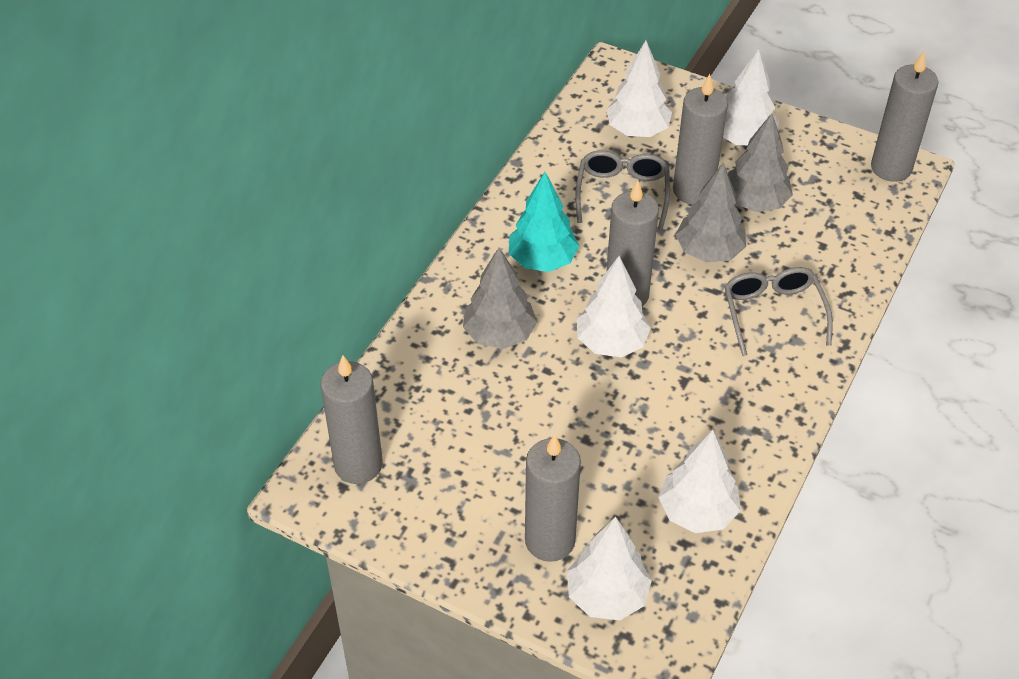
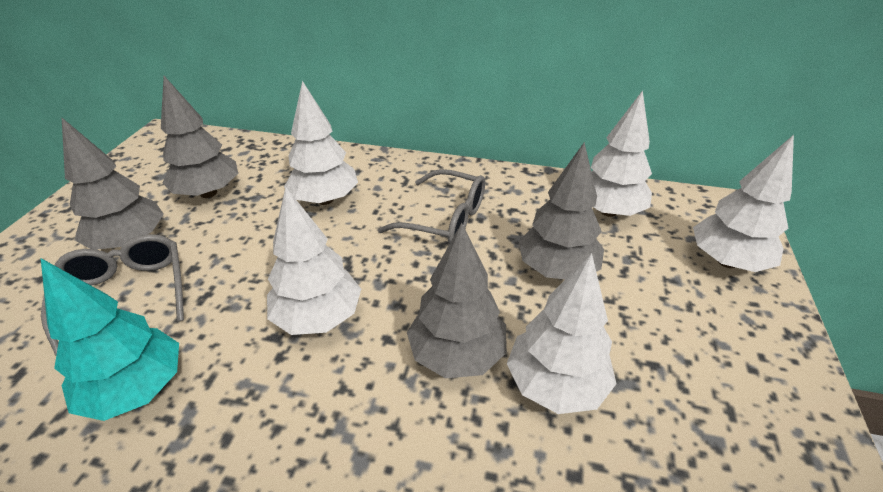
grey candle: [320,355,383,484] [525,434,581,562] [606,180,659,307] [673,74,728,205] [871,52,938,182] = 5 -> none = 0
grey tree: [463,247,537,349] [676,163,746,262] [728,113,793,212] = 3 -> [62,118,164,250] [161,76,238,198] [407,223,507,378] [518,142,604,279] = 4

